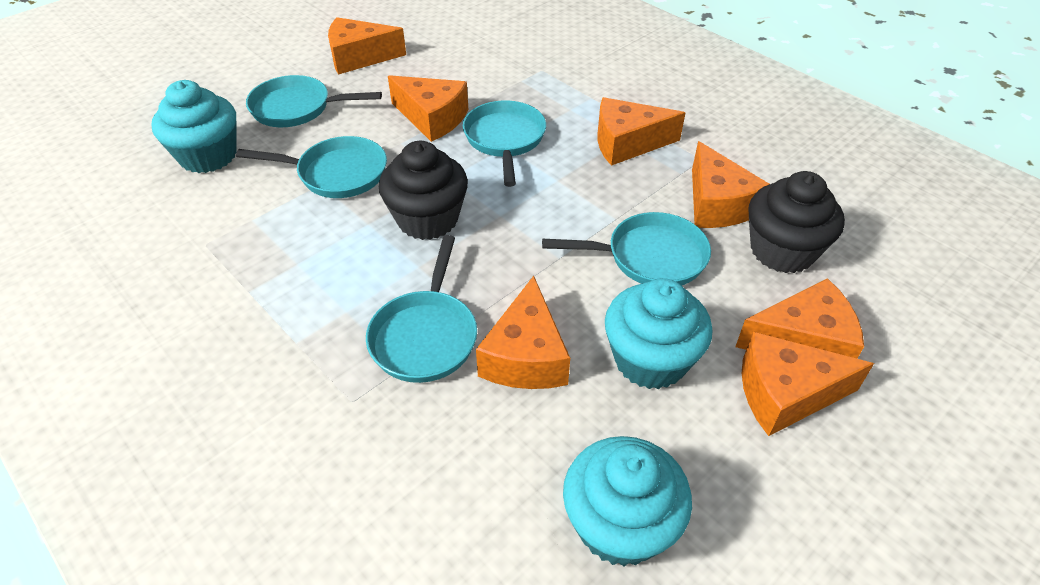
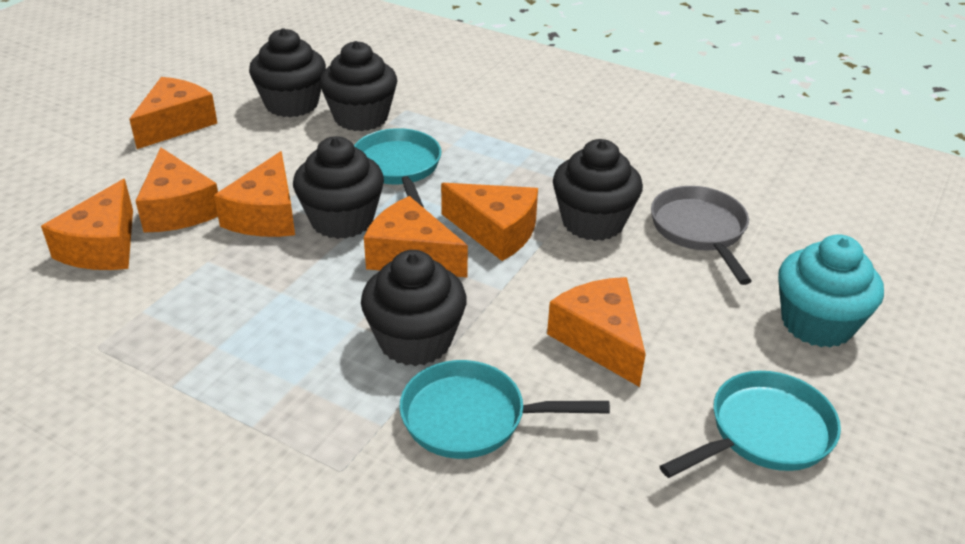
black cupcake: [379,141,468,240] [749,171,845,273] = 2 -> [249,28,326,117] [293,136,384,239] [320,41,397,131] [361,250,467,366] [553,139,643,241] = 5
grey pan: none = 0 -> [651,186,752,285] = 1
turquoise cupcake: [151,80,237,173] [563,436,692,566] [605,278,712,389] = 3 -> [778,234,884,348] = 1
turquoise pan: [236,136,387,198] [246,75,382,127] [366,235,477,383] [463,100,546,187] [542,212,711,285] = 5 -> [354,128,441,207] [399,360,610,459] [660,371,841,478] = 3

